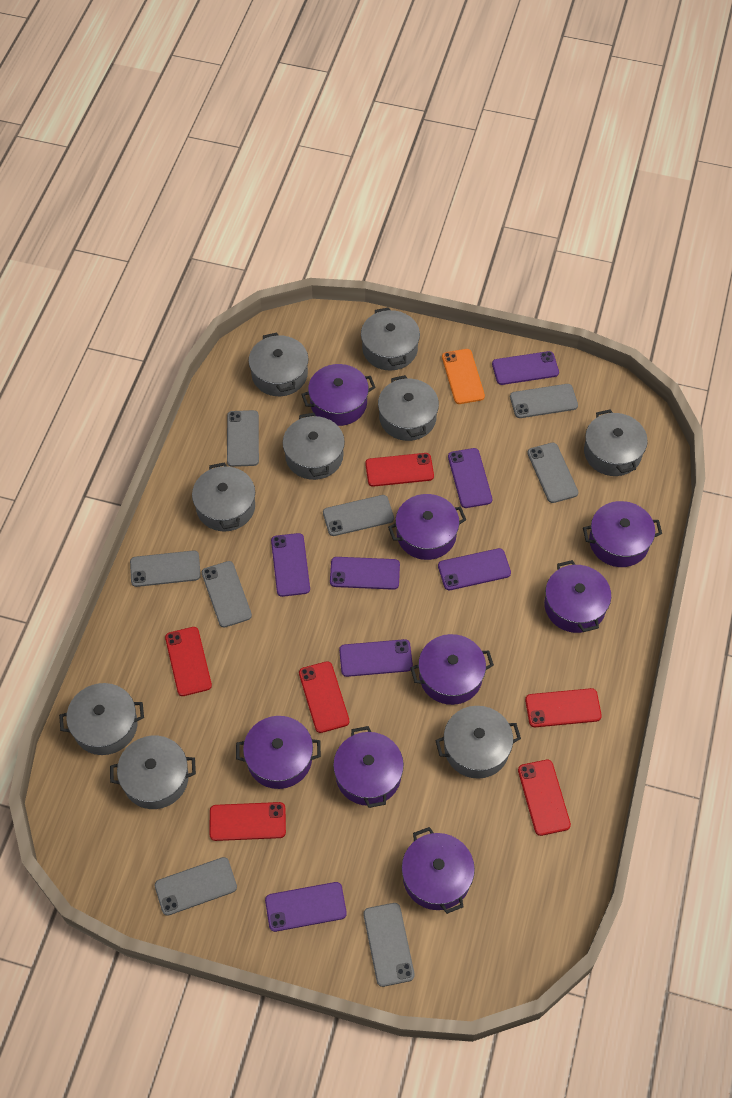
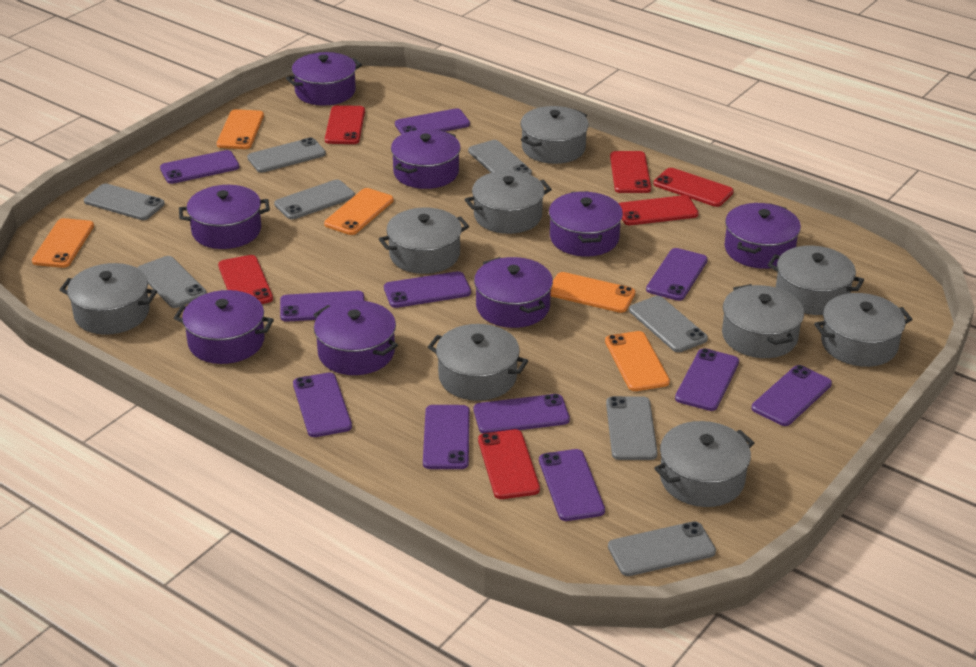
orange phone: [442,349,485,404] = 1 -> [32,218,94,268] [216,109,264,149] [324,188,394,235] [551,272,635,313] [605,331,670,391] = 5
purple phone: [265,882,347,932] [271,533,310,597] [330,557,400,590] [339,639,413,677] [438,548,511,590] [448,448,492,508] [492,351,559,385] = 7 -> [160,150,239,184] [280,291,364,322] [293,372,352,437] [384,271,471,308] [395,108,470,134] [423,405,470,469] [474,394,570,433] [539,449,605,521] [646,248,708,301] [675,348,739,411] [751,365,832,426] = 11

